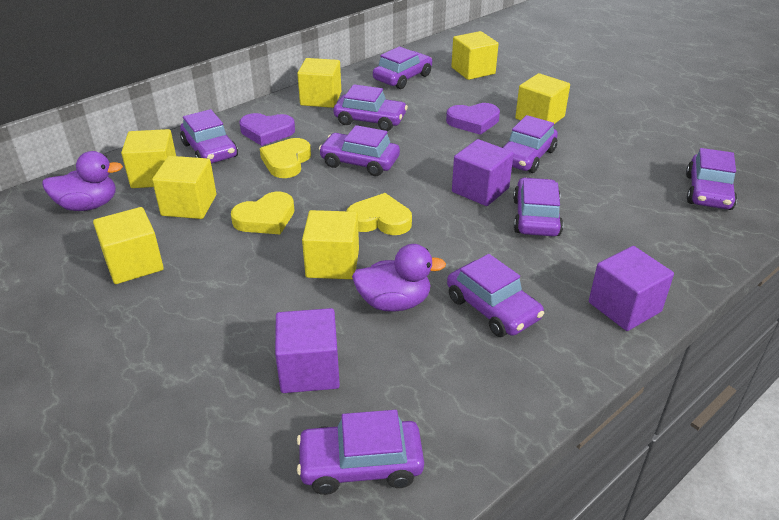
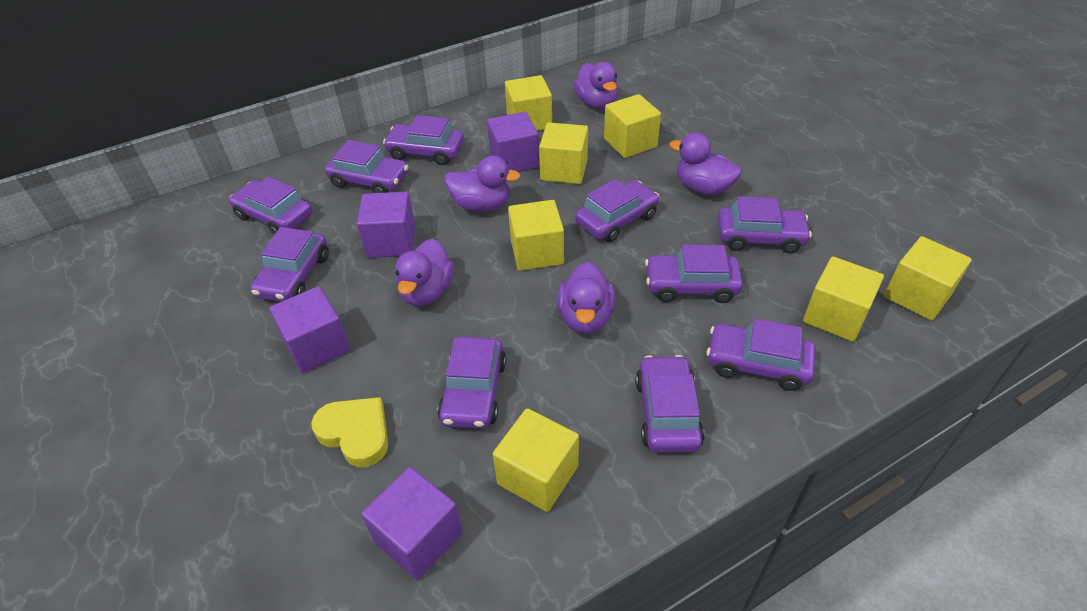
purple car: [180,109,238,163] [297,410,424,495] [319,125,400,176] [334,84,408,131] [373,46,432,89] [447,254,544,337] [501,115,558,173] [513,177,563,236] [686,148,737,210] = 9 -> [229,177,313,235] [250,227,329,302] [325,140,409,193] [383,115,464,165] [438,337,506,429] [575,179,659,242] [635,355,705,453] [645,244,743,303] [706,319,815,391] [718,197,812,253] = 10
purple cube: [275,308,340,393] [452,139,513,206] [589,246,674,331] = 3 -> [270,286,350,373] [357,192,415,258] [361,467,463,580] [487,112,539,172] = 4
purple duck: [42,151,123,211] [352,244,446,312] = 2 -> [395,239,454,306] [445,156,521,212] [557,262,615,334] [573,62,619,109] [669,132,742,195] = 5
purple heart: [240,113,295,146] [446,103,500,135] = 2 -> none = 0
yellow heart: [231,192,294,234] [260,138,311,178] [347,193,412,235] = 3 -> [311,397,388,467] = 1

